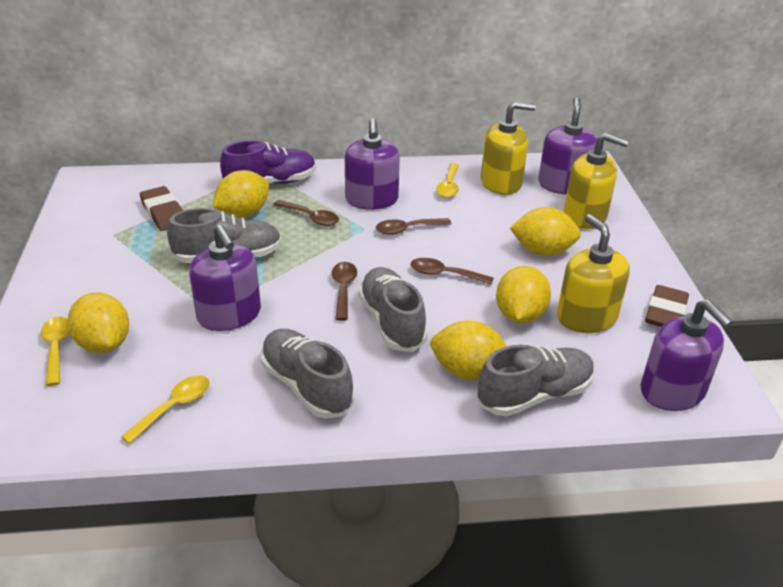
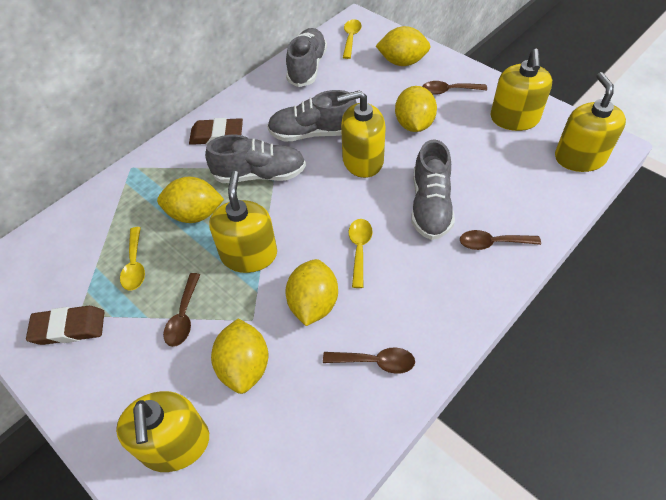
purple shoe: [220,141,316,184] = 1 -> none = 0
purple soap dispenser: [189,225,261,331] [345,118,400,210] [538,97,597,195] [641,299,733,411] = 4 -> none = 0
yellow soap dispenser: [481,102,536,195] [557,214,630,333] [564,133,629,229] = 3 -> [116,391,209,472] [209,171,277,273] [337,90,386,178] [490,49,552,131] [555,72,626,172] = 5

